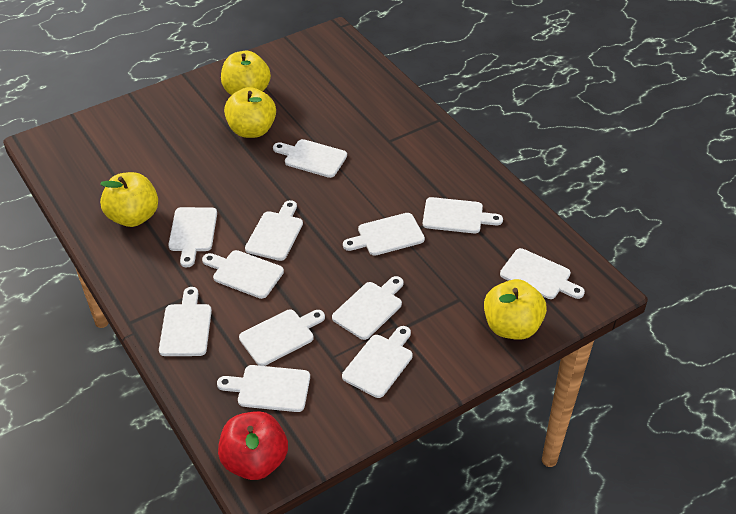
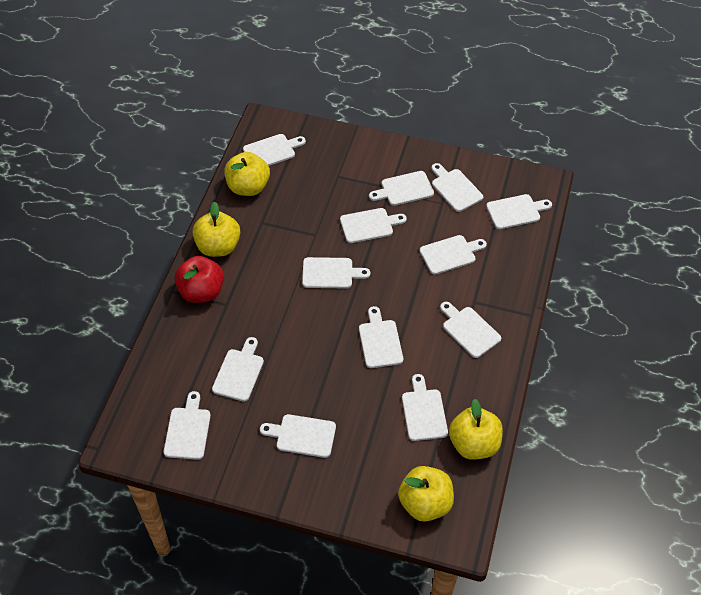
white cutting board: [159,287,212,356] [168,207,217,267] [202,250,284,299] [217,365,310,412] [239,309,325,366] [245,200,303,261] [273,139,347,178] [332,276,404,340] [342,326,413,398] [343,213,425,256] [423,197,503,233] [500,248,585,299] = 12 -> [164,391,211,460] [212,337,264,402] [243,134,306,166] [260,414,336,458] [302,257,370,289] [340,208,407,243] [359,306,403,368] [369,171,434,206] [402,374,448,441] [420,235,487,275] [432,163,483,212] [440,302,501,358] [486,194,552,229] = 13

